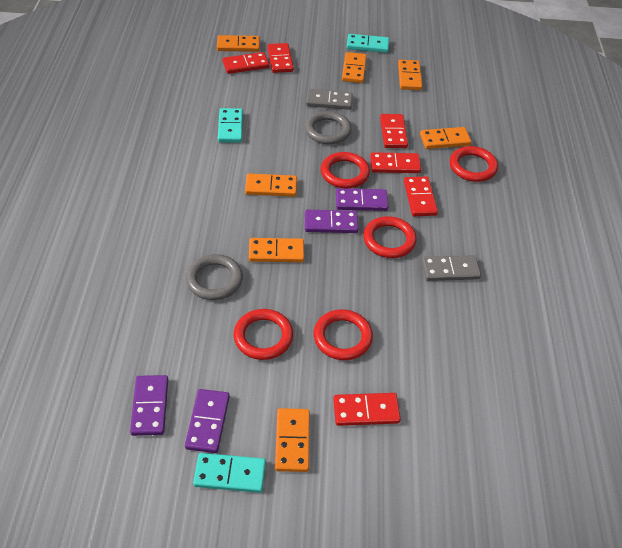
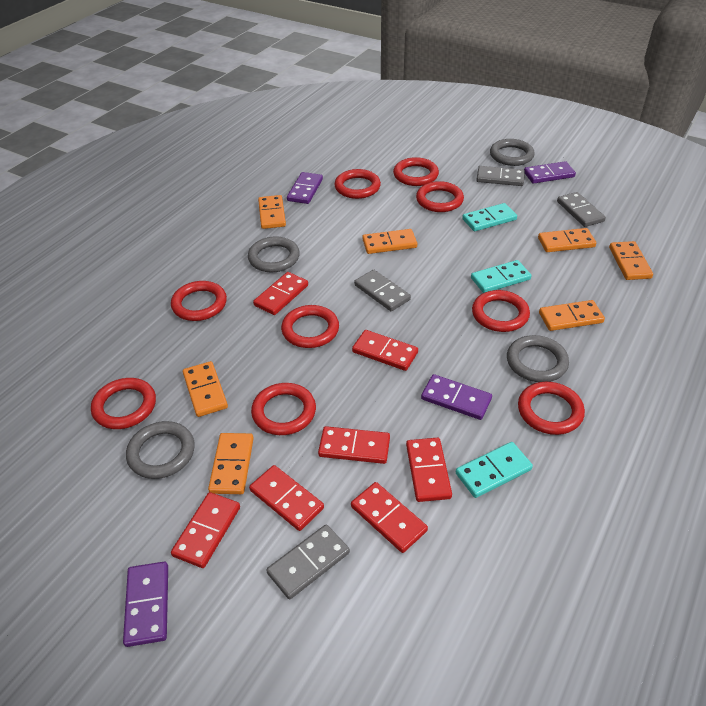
grey domino: [306,89,352,110] [422,255,481,281] = 2 -> [266,524,350,600] [354,270,411,311] [477,166,525,186] [557,192,606,227] = 4
grey ring: [186,254,243,300] [305,111,352,144] = 2 -> [126,421,195,479] [248,236,300,272] [490,139,535,166] [507,335,569,382] = 4
red domino: [222,52,269,74] [267,43,294,73] [333,393,401,426] [370,152,421,173] [380,114,408,148] [404,176,438,216] = 6 -> [171,492,240,568] [249,465,324,531] [253,272,308,315] [318,426,390,464] [351,482,428,553] [352,330,418,371] [406,438,452,502] = 7
red ring: [234,309,293,360] [314,309,373,360] [321,152,370,188] [363,216,417,258] [450,146,498,182] = 5 -> [91,378,156,429] [171,281,227,321] [251,383,316,435] [281,305,339,348] [334,169,381,199] [393,157,439,186] [416,181,464,212] [472,290,530,332] [518,382,585,435] = 9

